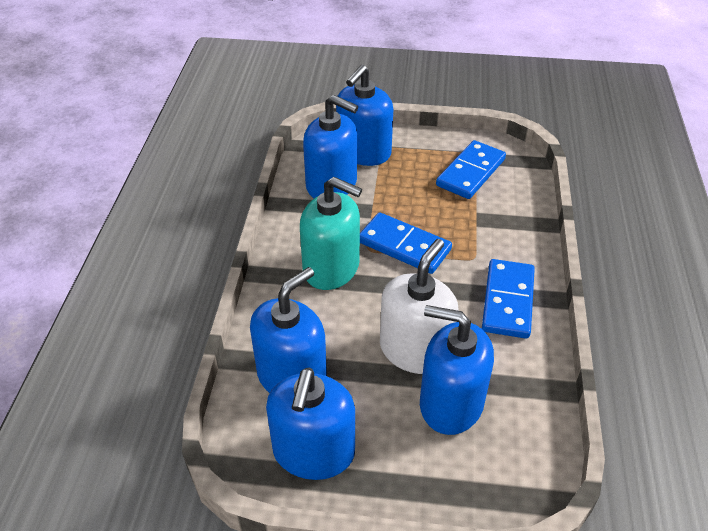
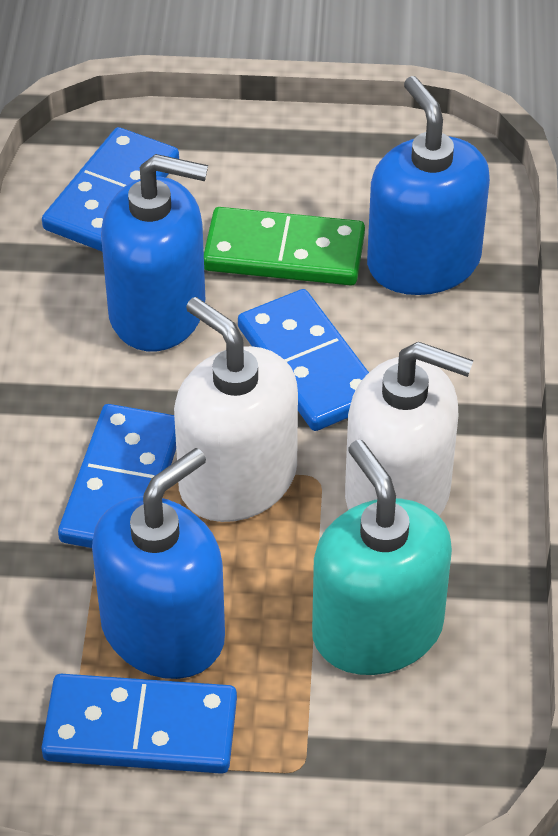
blue domino: [360,212,452,274] [436,140,506,199] [482,259,535,339] = 3 -> [41,674,237,774] [42,127,179,251] [58,404,176,548] [238,289,369,431] = 4
blue soap dispenser: [250,267,327,393] [266,368,355,480] [303,95,358,198] [336,65,393,166] [420,305,494,435] = 5 -> [92,448,225,679] [101,154,208,351] [367,76,490,295] = 3
green domino: none = 0 -> [204,207,365,285] = 1
white soap dispenser: [380,239,458,374] = 1 -> [174,297,298,522] [345,342,474,516] = 2

